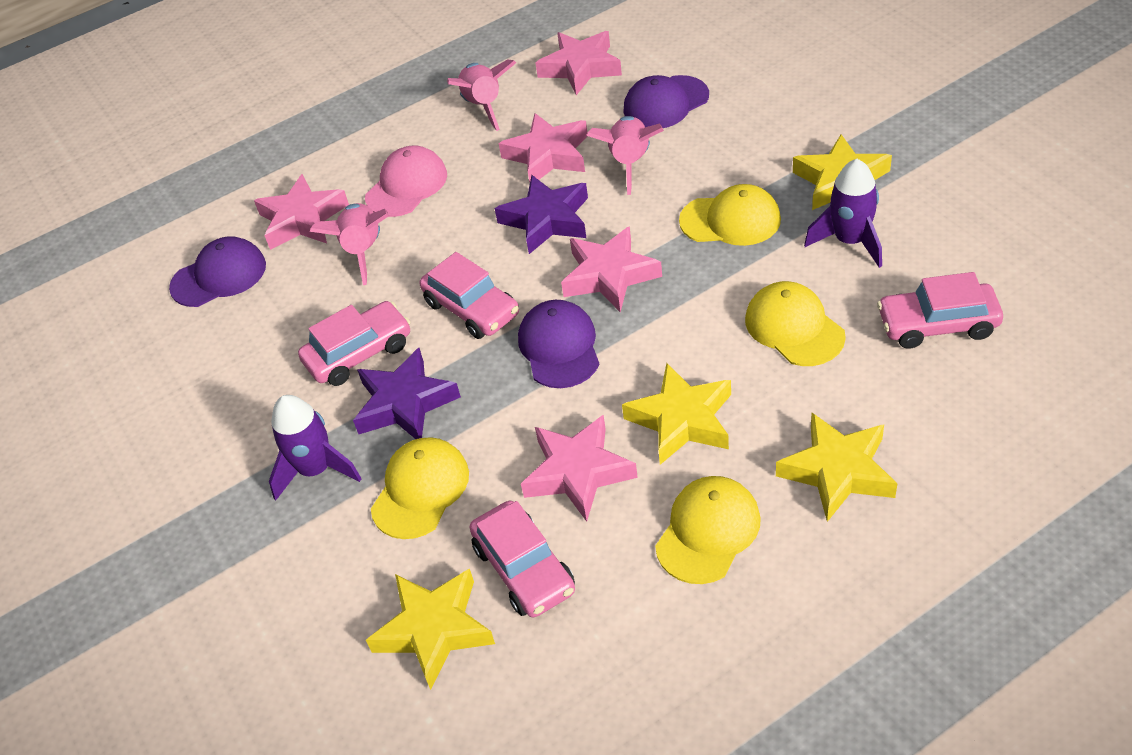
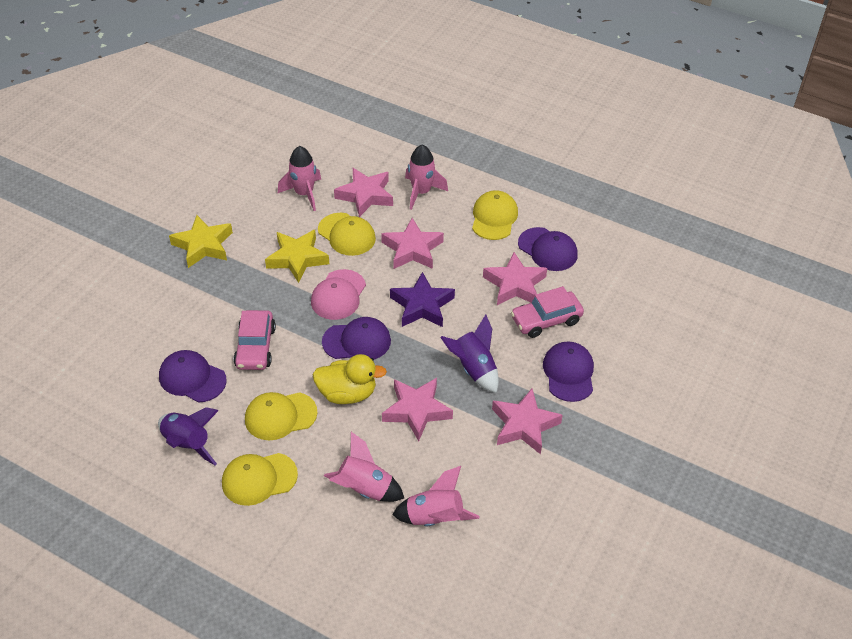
pink car: [298,301,410,386] [420,252,519,339] [470,501,575,617] [877,272,1003,349] = 4 -> [234,310,276,370] [511,286,584,338] = 2
pink rocket: [310,203,389,285] [447,59,516,131] [586,116,664,195] = 3 -> [278,146,321,211] [324,432,404,502] [392,466,479,526] [405,145,448,210] = 4
purple cap: [169,236,266,307] [518,300,599,388] [623,75,709,128] = 3 -> [159,350,227,403] [322,317,391,359] [518,227,578,271] [543,341,594,402] = 4
purple star: [353,348,461,439] [494,175,588,254] = 2 -> [390,272,455,327] = 1
yellow duck: none = 0 -> [313,354,387,404] = 1
yellow star: [366,568,495,690] [622,363,731,465] [776,413,897,522] [793,134,892,210] = 4 -> [169,215,233,268] [265,230,329,283] = 2

